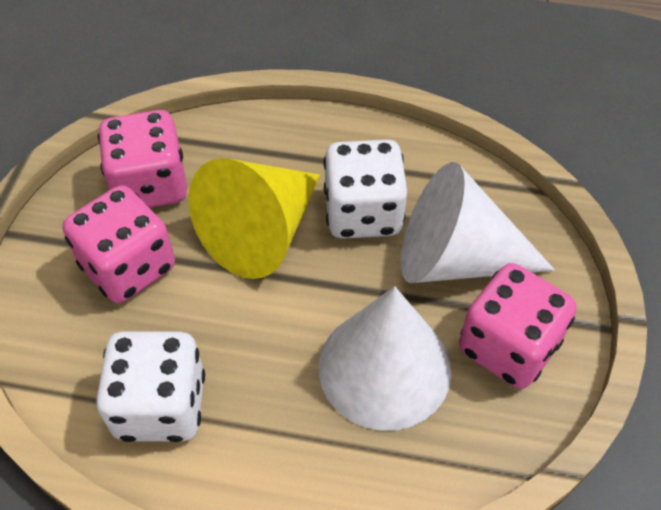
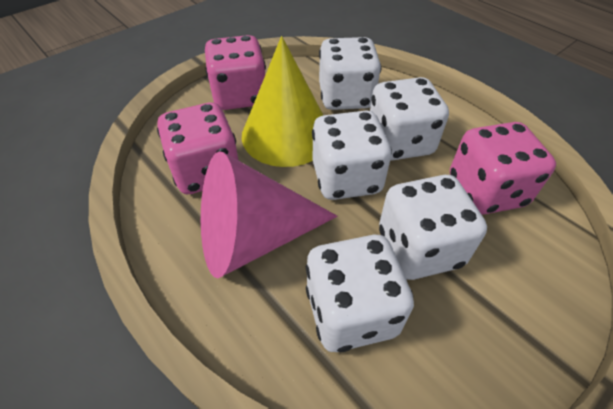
pink cone: none = 0 -> [201,151,338,278] = 1
white cone: [319,286,452,431] [401,162,555,283] = 2 -> none = 0
white dice: [96,331,205,442] [324,140,407,239] = 2 -> [306,235,414,352] [312,111,392,200] [319,37,381,110] [370,77,449,161] [379,175,487,280] = 5

